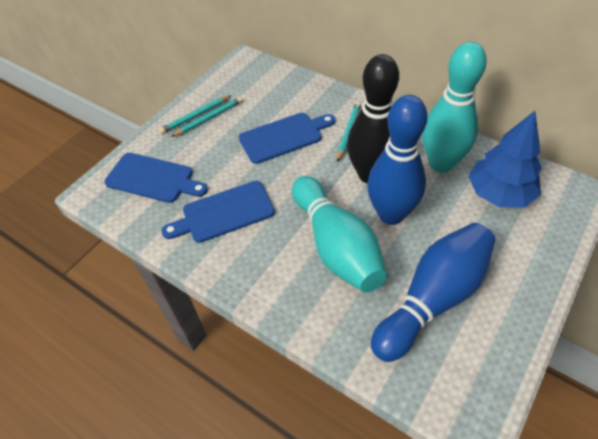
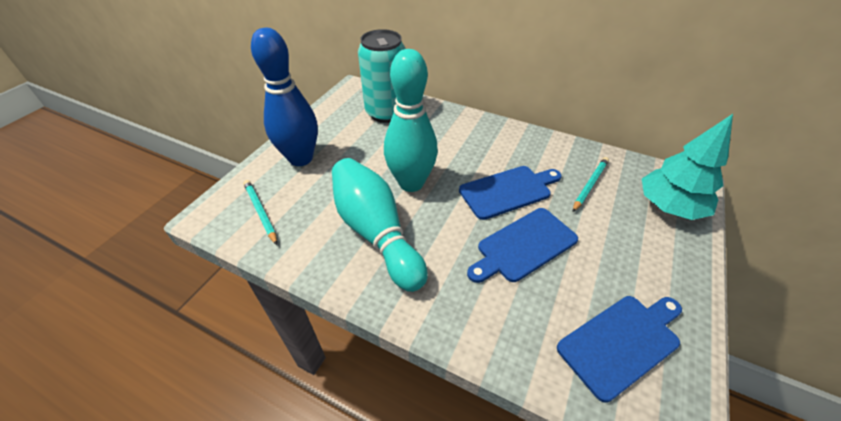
black bowling pin: [347,54,399,183] = 1 -> none = 0
blue bowling pin: [367,95,428,225] [371,223,495,362] = 2 -> [251,28,318,166] = 1
blue tree: [468,111,542,207] = 1 -> none = 0
turquoise can: none = 0 -> [358,29,406,123] = 1
turquoise pencil: [159,95,231,134] [171,97,242,137] [337,101,361,162] = 3 -> [243,180,277,245] [573,157,609,212] = 2
turquoise tree: none = 0 -> [642,114,733,220] = 1

